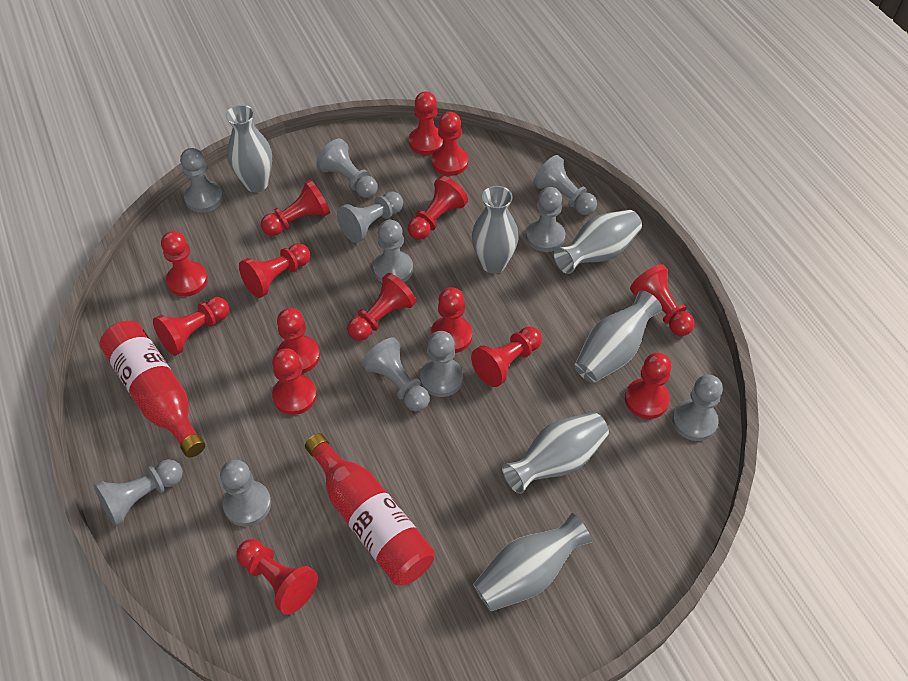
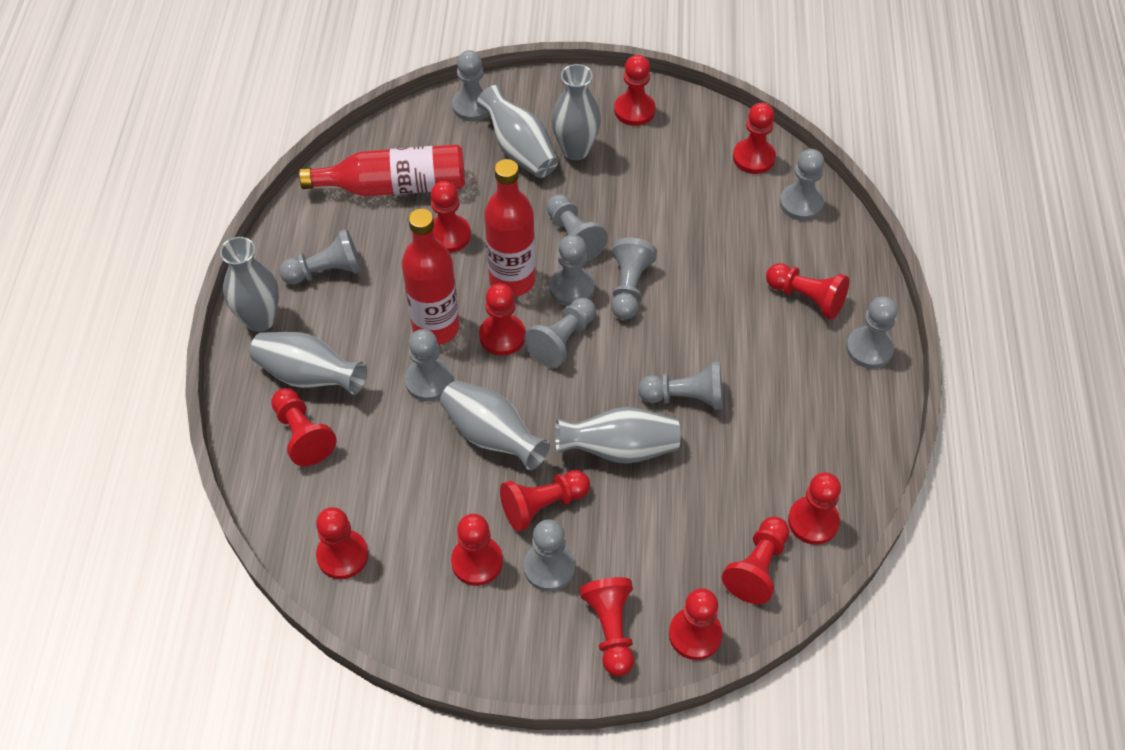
red bottle: [99,321,205,457] [305,433,435,585] = 2 -> [299,144,465,197] [402,209,459,345] [484,159,536,297] = 3
red pawn: [153,297,229,356] [161,231,208,297] [236,539,318,615] [239,243,310,298] [261,180,330,236] [272,348,317,415] [277,308,320,374] [347,273,416,341] [408,176,468,240] [409,91,443,155] [431,287,472,353] [432,112,468,176] [471,327,542,387] [625,353,672,419] [630,264,694,336] = 15 -> [271,388,336,466] [316,507,368,579] [431,181,471,253] [451,514,503,586] [479,283,525,356] [500,470,590,532] [579,577,634,676] [614,55,655,126] [669,588,723,660] [722,517,789,604] [733,103,776,174] [766,263,849,320] [788,472,841,545] = 13

